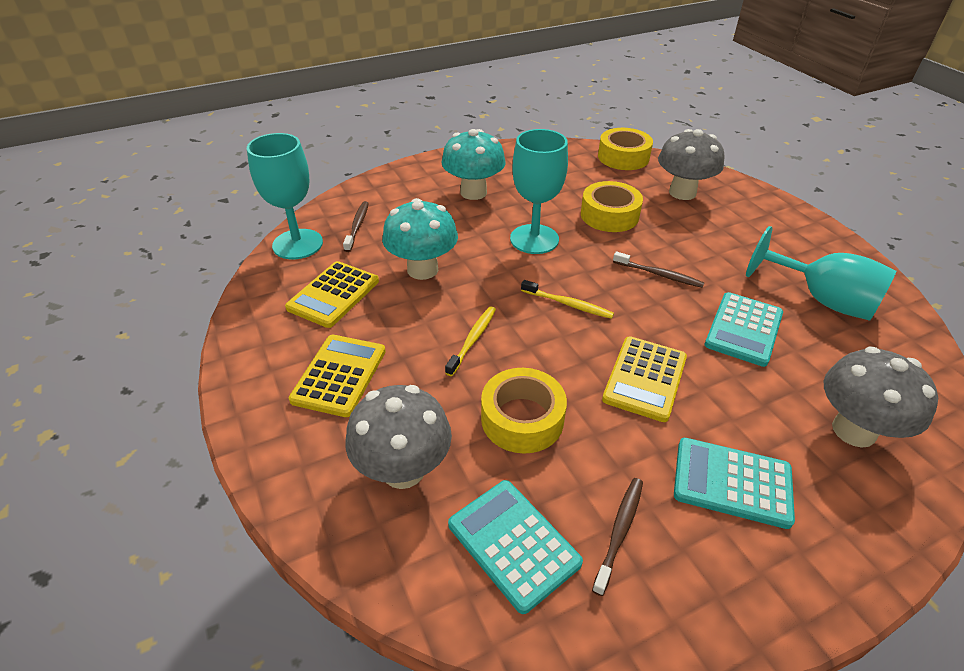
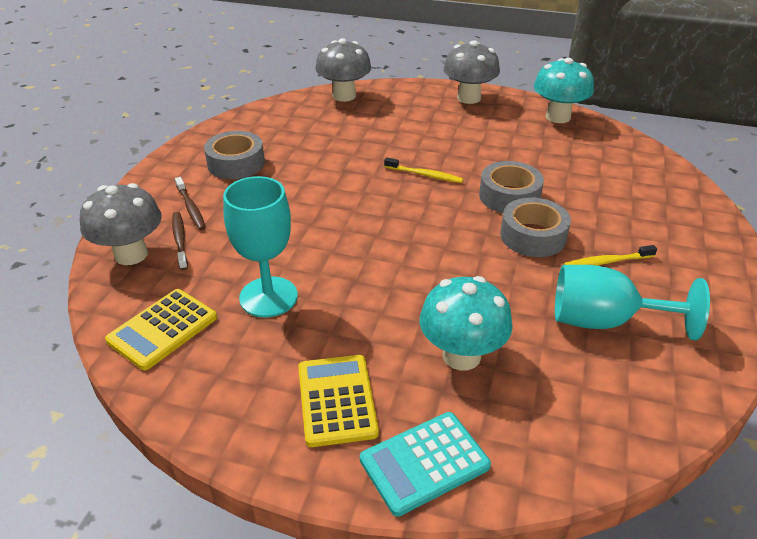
brown toothbrush: [343,201,369,252] [592,478,643,596] [613,251,705,288] = 3 -> [172,212,188,270] [175,177,206,230] = 2
grey tape: none = 0 -> [204,131,265,180] [479,161,544,213] [500,197,571,257] = 3
turquoise calculator: [448,480,583,614] [674,438,795,529] [705,292,783,367] = 3 -> [360,412,491,517] = 1
turquoise goblet: [247,133,323,259] [510,129,568,254] [746,226,896,321] = 3 -> [223,176,298,318] [555,265,710,341] = 2
yellow calculator: [285,261,379,328] [289,335,386,417] [602,336,687,422] = 3 -> [105,289,217,370] [298,355,379,447] = 2
yellow tape: [481,368,567,454] [581,181,643,232] [598,128,653,170] = 3 -> none = 0

